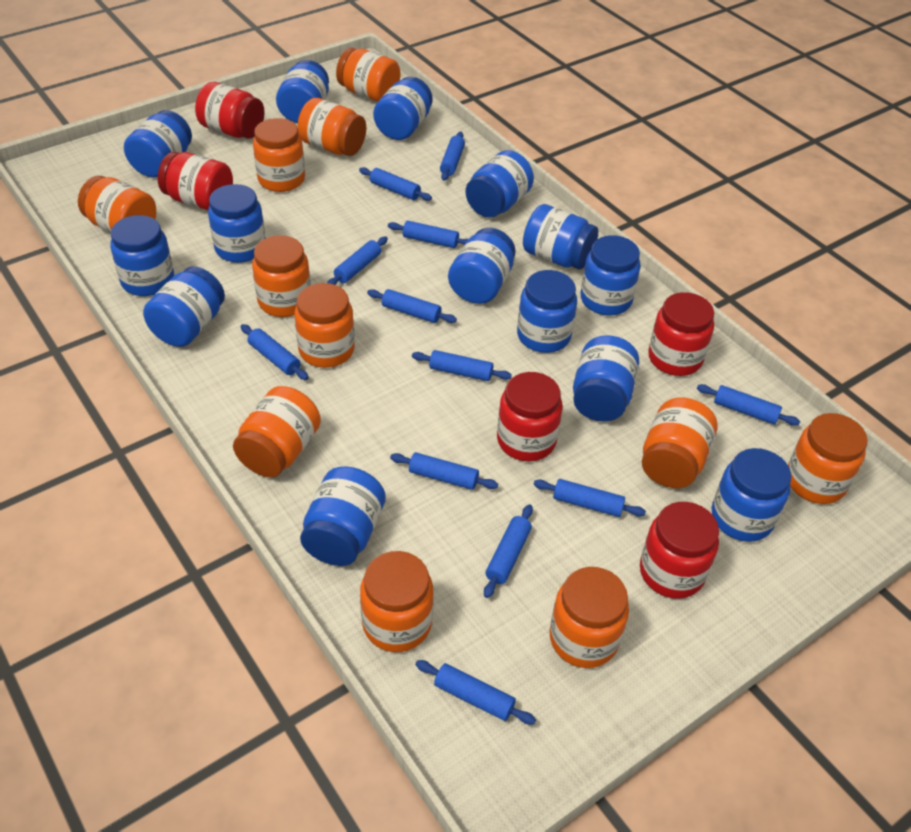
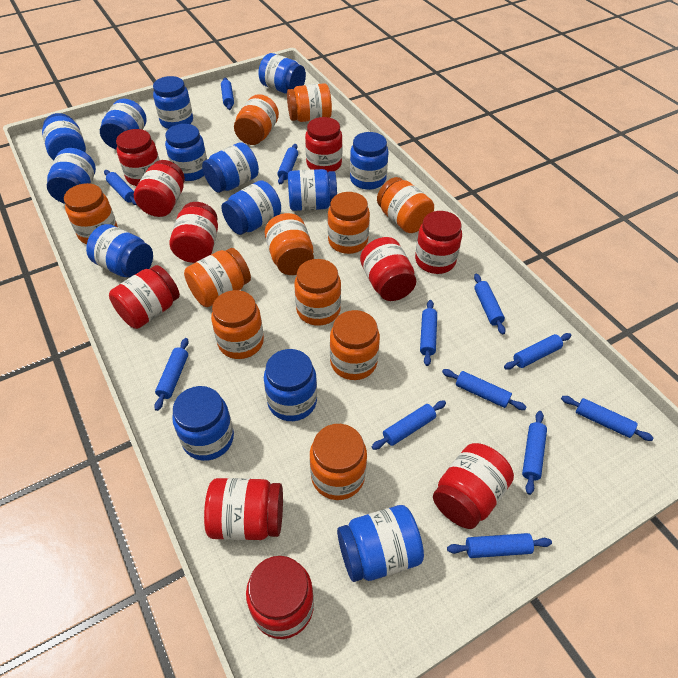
red jar: [158,152,233,210] [195,82,264,139] [497,372,563,461] [640,502,719,599] [648,292,714,376] = 5 -> [109,265,180,329] [116,129,159,186] [134,160,185,217] [169,202,218,263] [204,478,283,540] [246,556,314,639] [305,117,342,172] [360,237,416,301] [415,211,462,274] [433,443,514,529] = 10

